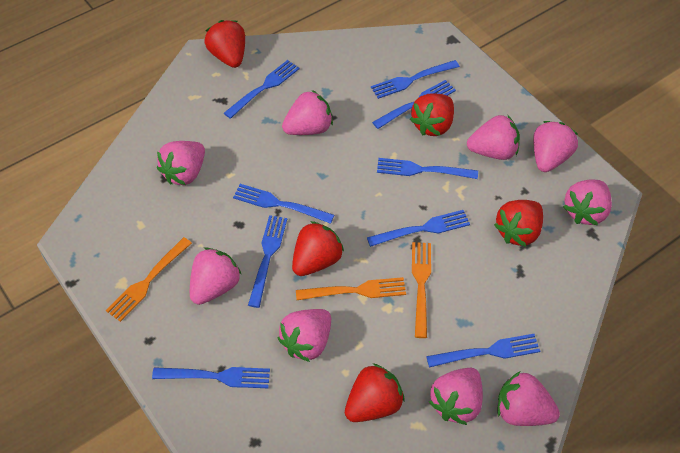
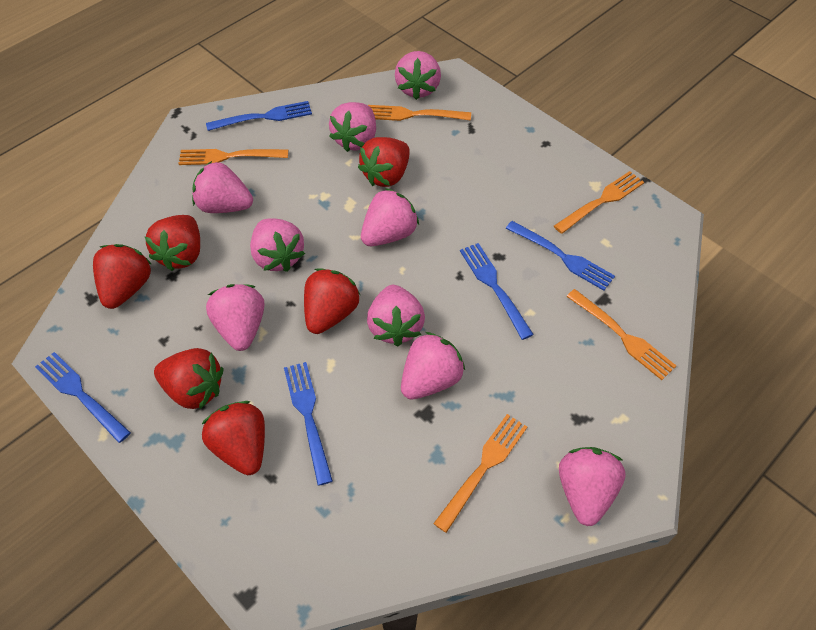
blue fork: [152,367,270,388] [224,60,300,119] [233,184,334,224] [248,215,287,308] [367,210,470,247] [371,60,460,99] [372,80,456,129] [377,158,478,179] [426,334,540,368] = 9 -> [35,352,131,443] [206,101,312,131] [284,362,333,486] [460,243,534,340] [506,221,615,291] = 5
orange fork: [106,237,192,322] [296,277,406,300] [412,242,431,338] = 3 -> [179,149,288,165] [368,105,471,121] [433,414,527,533] [554,171,644,234] [566,289,676,380] = 5
red strawberry: [205,20,245,68] [292,221,344,276] [345,363,405,422] [410,94,454,136] [494,200,543,247] = 5 -> [93,244,152,309] [145,215,200,271] [154,348,224,409] [202,401,265,475] [304,268,360,334] [358,137,410,187] = 6

